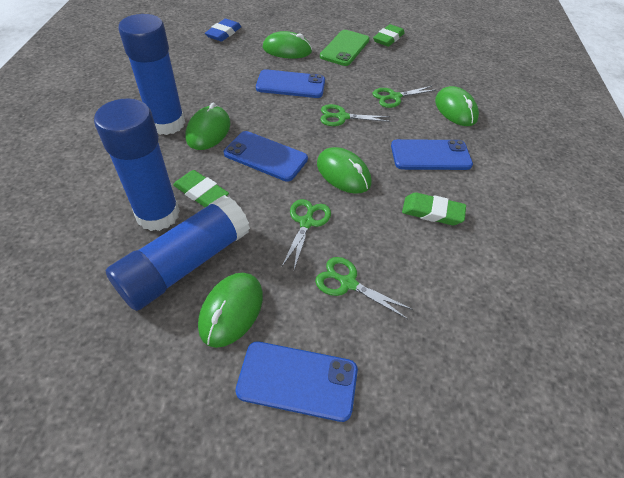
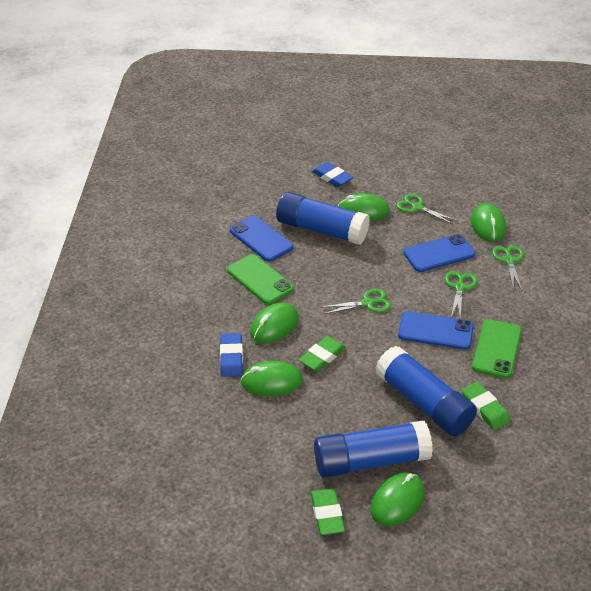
blue eraser: [205,19,241,42] = 1 -> [220,333,243,377] [312,162,353,187] = 2
blue phone: [224,131,308,182] [235,341,358,422] [256,69,325,98] [391,139,473,170] = 4 -> [230,215,294,262] [398,311,474,350] [403,234,476,272] = 3
green phone: [320,30,370,66] = 1 -> [227,254,294,305] [472,319,522,378] = 2

